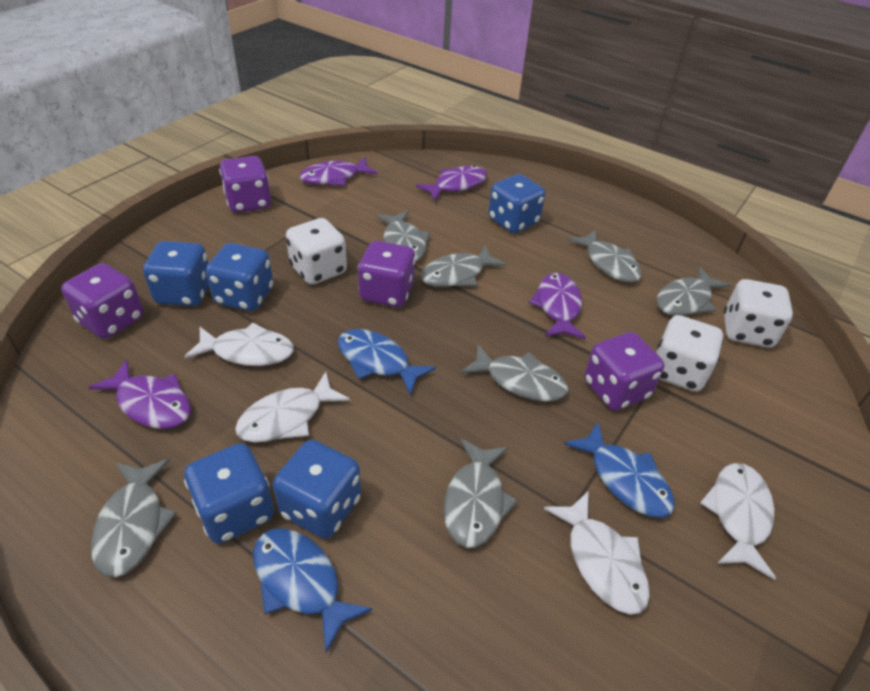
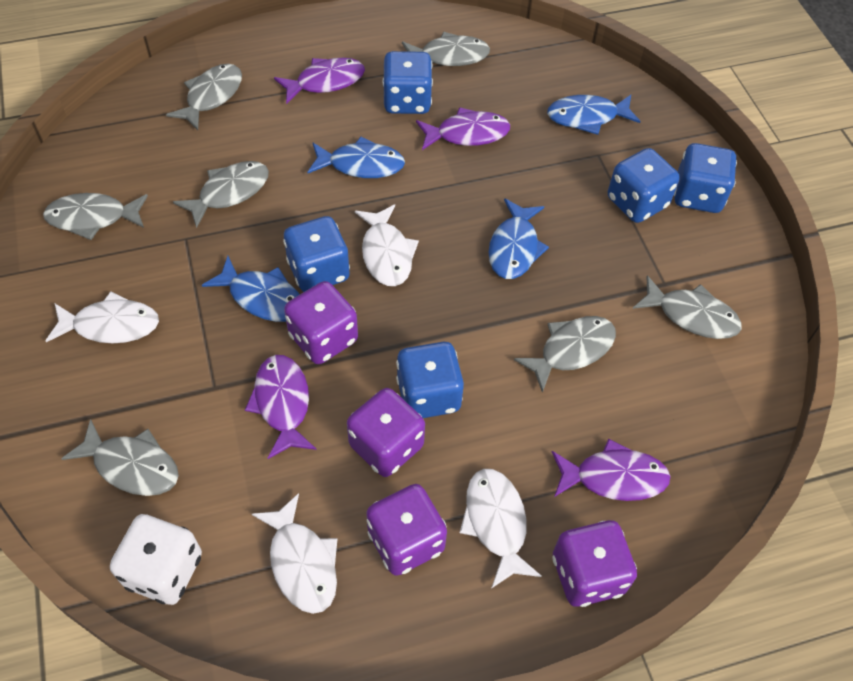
blue fish: [253,528,373,653] [338,329,436,395] [564,422,675,518] = 3 -> [202,256,300,322] [307,137,405,178] [488,198,549,279] [547,95,641,135] = 4
white dice: [286,218,347,285] [656,315,723,392] [724,279,793,348] = 3 -> [110,514,202,605] = 1

